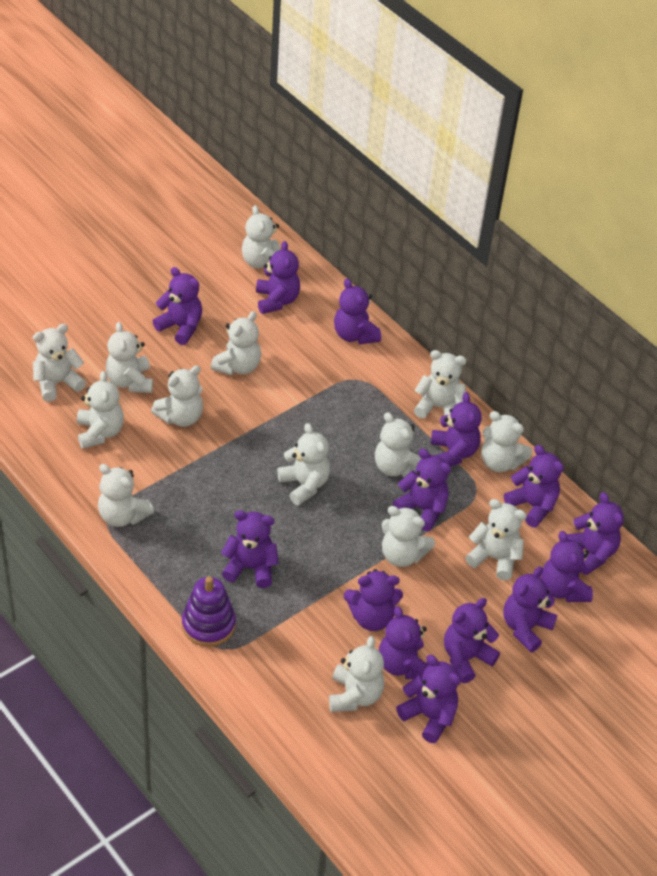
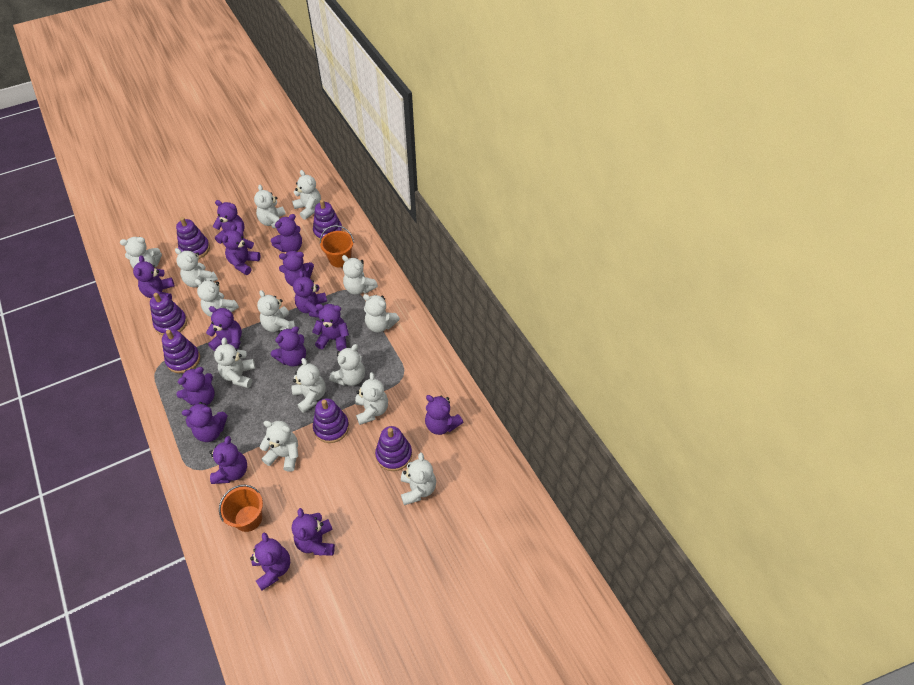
orange bucket: none = 0 -> [219,485,263,532] [320,225,354,267] = 2
purple stacking toy: [182,576,236,647] = 1 -> [150,293,187,336] [162,330,200,373] [176,217,210,259] [313,200,343,241] [313,398,349,443] [375,426,412,471] = 6
purple teddy bear: [153,267,202,345] [221,510,279,588] [256,241,300,314] [334,278,381,344] [344,569,403,631] [379,606,429,679] [393,449,451,531] [396,655,461,743] [431,392,482,466] [444,598,500,683] [503,566,558,652] [504,445,564,527] [541,531,593,602] [567,492,624,575] = 14 -> [133,255,175,300] [177,367,215,406] [182,402,228,442] [206,306,242,351] [210,436,247,484] [213,200,244,244] [222,224,260,275] [250,532,290,591] [271,214,302,252] [271,326,306,366] [279,251,314,287] [292,508,335,556] [293,271,327,318] [312,304,349,351] [425,395,463,435] = 15

